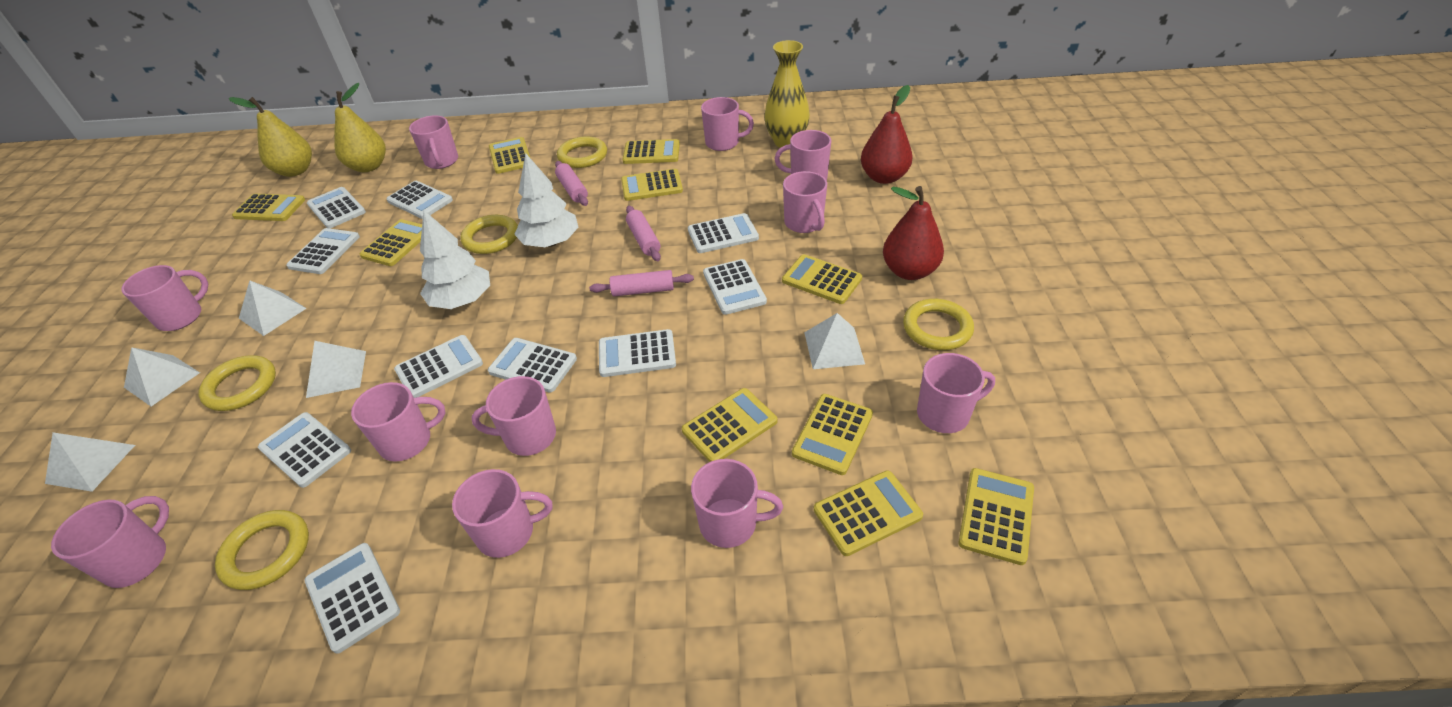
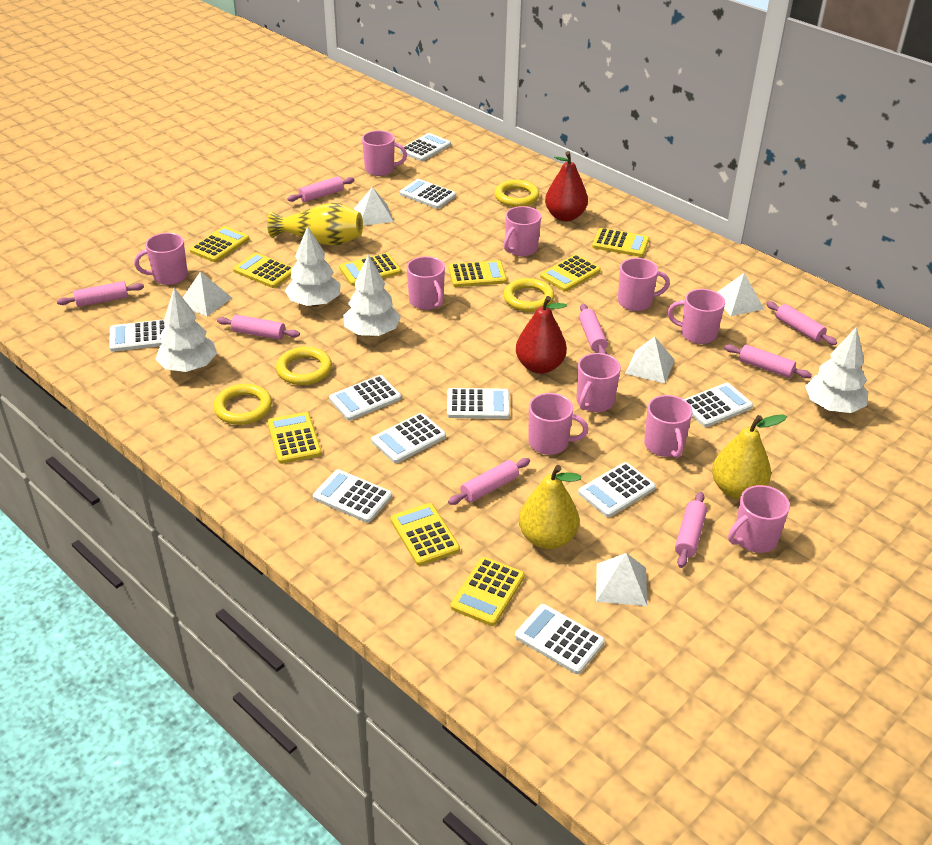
pink mug: [51,496,169,588] [121,265,208,331] [351,382,445,462] [409,115,458,169] [452,469,552,558] [472,376,556,456] [691,459,783,548] [701,97,754,151] [775,130,831,180] [783,171,827,233] [917,353,995,433] = 11 -> [134,233,188,285] [362,130,407,176] [407,256,445,310] [504,206,541,256] [528,393,589,455] [576,353,621,412] [618,258,670,311] [644,395,692,458] [668,289,725,344] [728,485,790,553] = 10
pink rolling pin: [555,161,588,206] [589,270,694,296] [626,206,661,261] = 3 -> [57,281,144,307] [217,315,300,340] [287,176,354,202] [448,458,530,505] [579,304,608,354] [675,492,707,568] [724,344,812,378] [766,301,837,345] = 8
white tree: [420,210,490,309] [514,153,579,247] = 2 -> [156,288,217,372] [285,226,341,307] [343,255,401,336] [805,327,868,413] = 4
yellow calculator: [232,193,305,221] [359,219,422,266] [489,137,530,174] [621,169,683,201] [623,139,680,164] [682,388,777,462] [782,254,862,304] [792,394,873,475] [814,471,923,556] [959,468,1034,565] = 10 -> [190,226,249,262] [233,253,293,288] [267,412,322,464] [339,253,401,286] [391,503,460,566] [449,260,507,287] [451,557,525,626] [540,254,601,291] [592,228,649,257] = 9
yellow ring: [198,355,276,411] [215,510,309,590] [460,215,518,254] [557,136,607,168] [903,299,974,350] = 5 -> [214,384,272,425] [276,347,332,385] [494,180,540,207] [503,278,555,312] = 4

